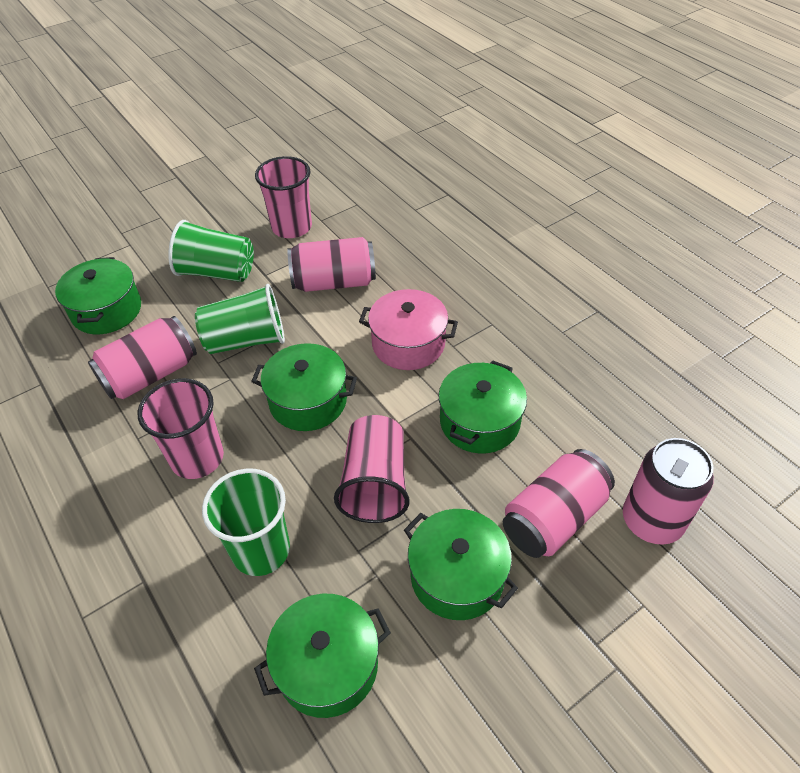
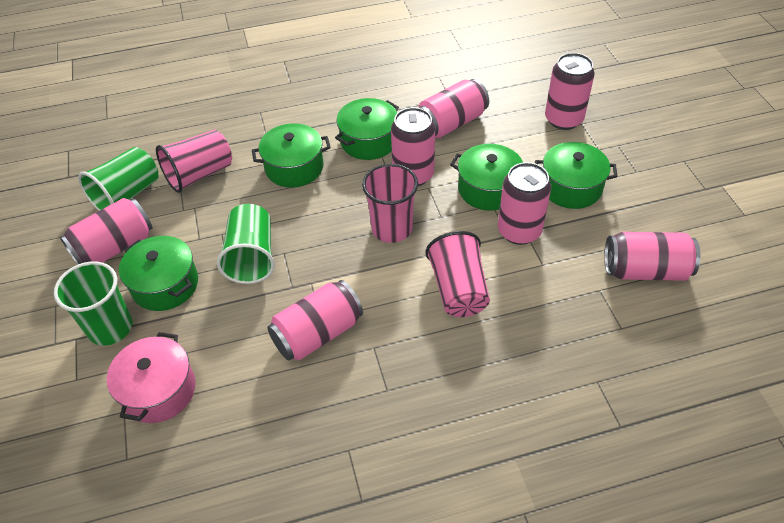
pink can: [88,316,197,399] [287,237,376,292] [503,449,615,558] [623,438,714,545] = 4 -> [60,198,152,265] [267,280,363,361] [391,107,435,186] [418,79,489,138] [498,162,551,245] [545,53,595,130] [604,232,700,281] = 7

